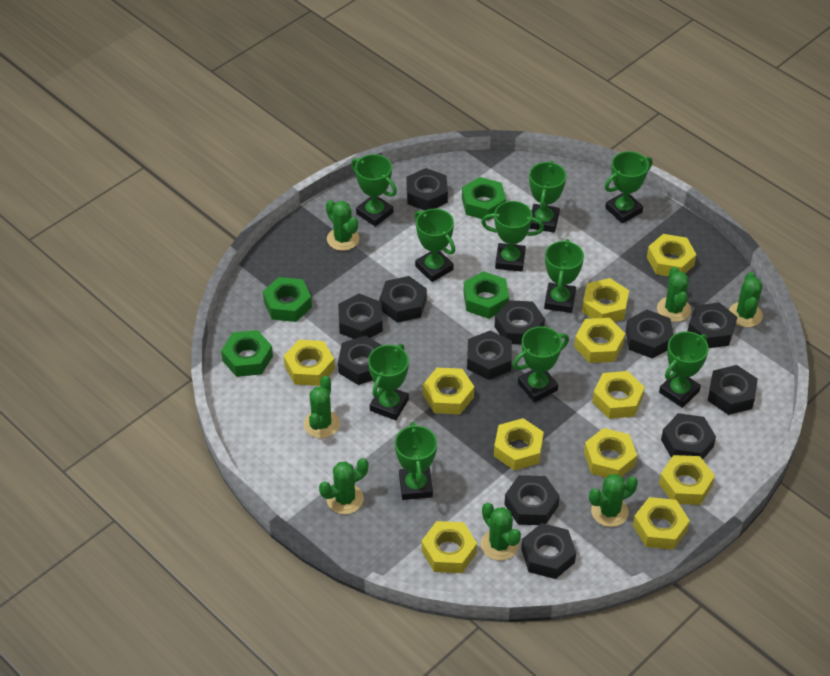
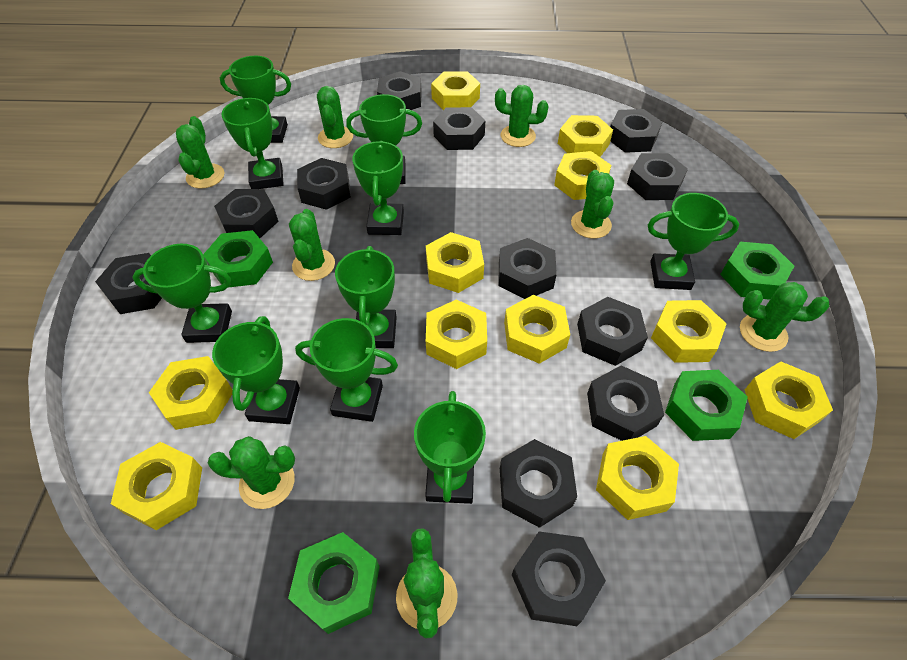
green cactus: [304,376,340,438] [319,458,368,514] [326,200,359,251] [481,503,521,560] [589,474,638,527] [657,267,691,322] [729,272,763,327] = 7 -> [176,116,225,189] [208,436,295,509] [289,209,335,281] [317,86,353,148] [396,528,457,639] [495,85,548,147] [571,170,614,239] [740,282,829,352] = 8

